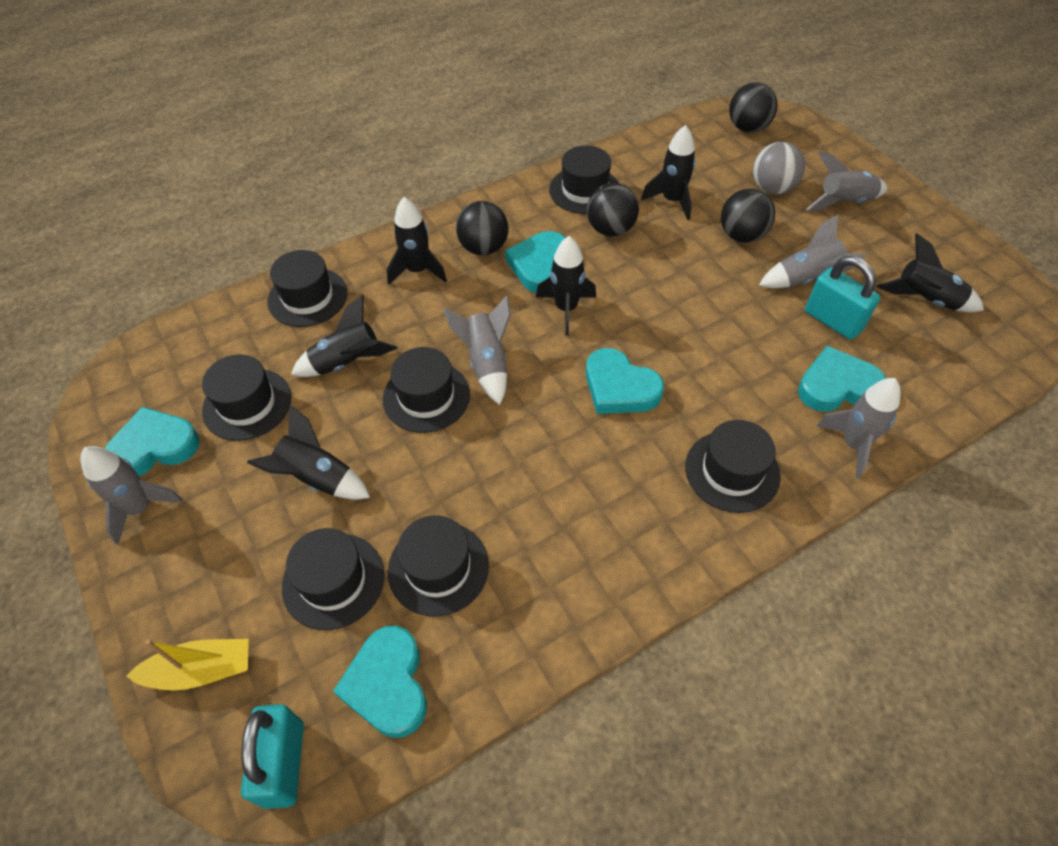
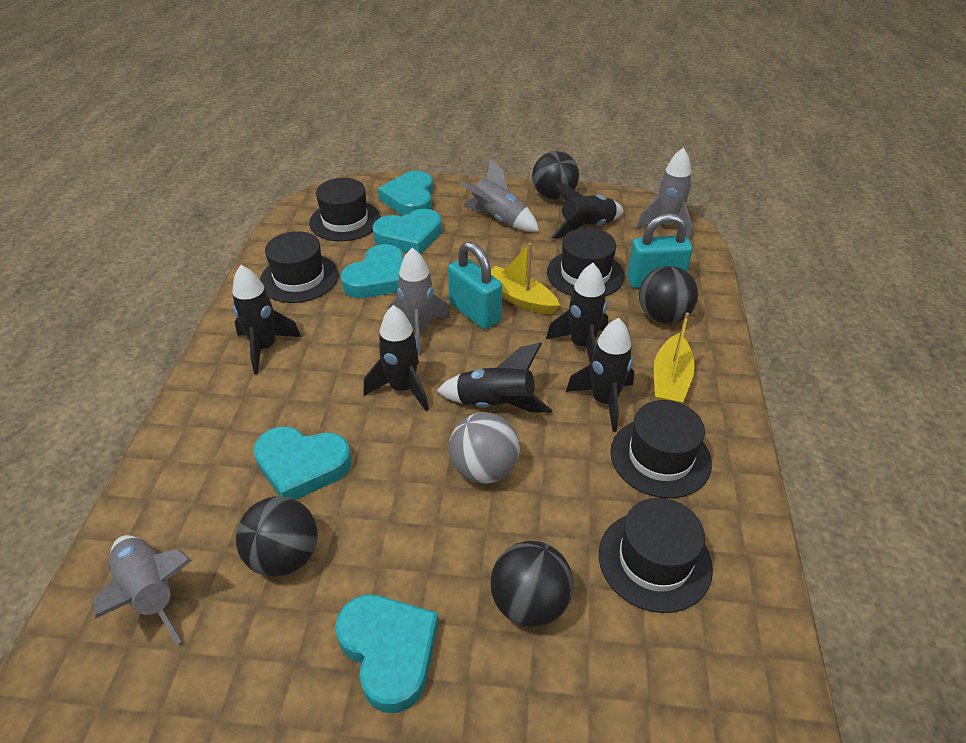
black hat: [202,355,291,441] [267,250,347,327] [282,528,384,630] [382,347,470,433] [388,515,489,616] [549,146,618,214] [685,420,781,513] = 7 -> [260,231,339,303] [309,178,381,241] [547,228,625,296] [599,498,713,613] [610,400,712,498] = 5
grey rocket: [80,446,183,545] [443,295,511,405] [759,215,867,288] [806,152,888,211] [816,378,901,479] = 5 -> [93,535,192,644] [388,248,451,355] [460,158,539,232] [637,148,692,240] = 4
yellow boat: [126,639,249,690] = 1 -> [491,243,560,314] [654,312,695,403] = 2

